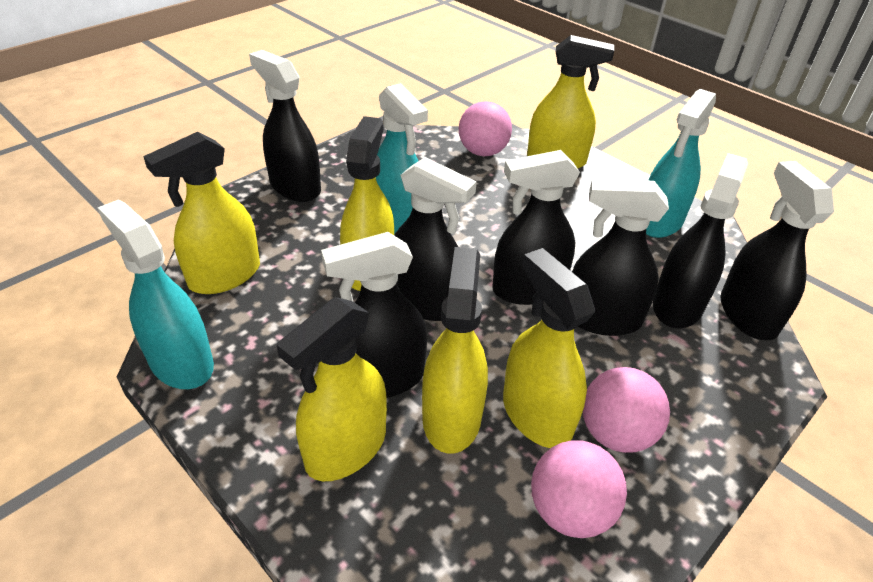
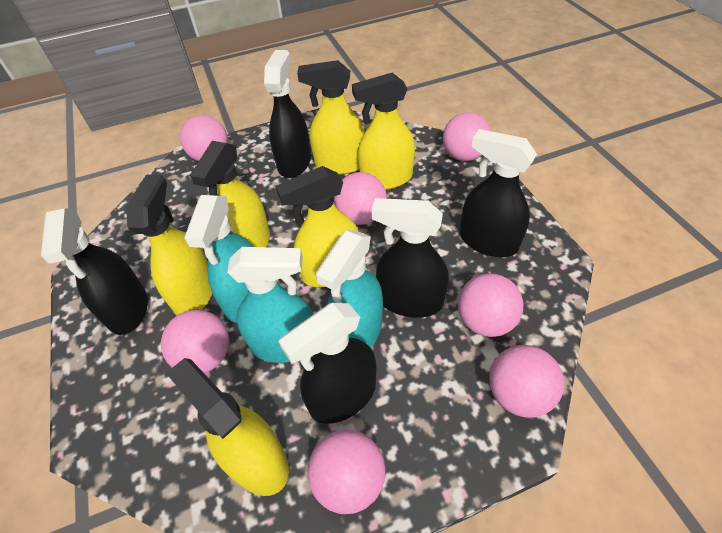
black spray bottle: [249,50,321,202] [321,232,427,398] [394,157,477,321] [492,150,580,305] [572,179,669,336] [653,153,748,328] [720,161,834,340] = 7 -> [41,208,148,335] [264,50,311,178] [278,303,376,424] [371,198,449,318] [460,129,537,257] = 5
pink ball: [459,101,512,156] [531,440,627,538] [583,367,670,453] = 3 -> [161,310,229,373] [180,115,228,161] [307,429,385,514] [335,172,387,225] [443,112,491,161] [458,273,523,337] [489,345,564,418] = 7

